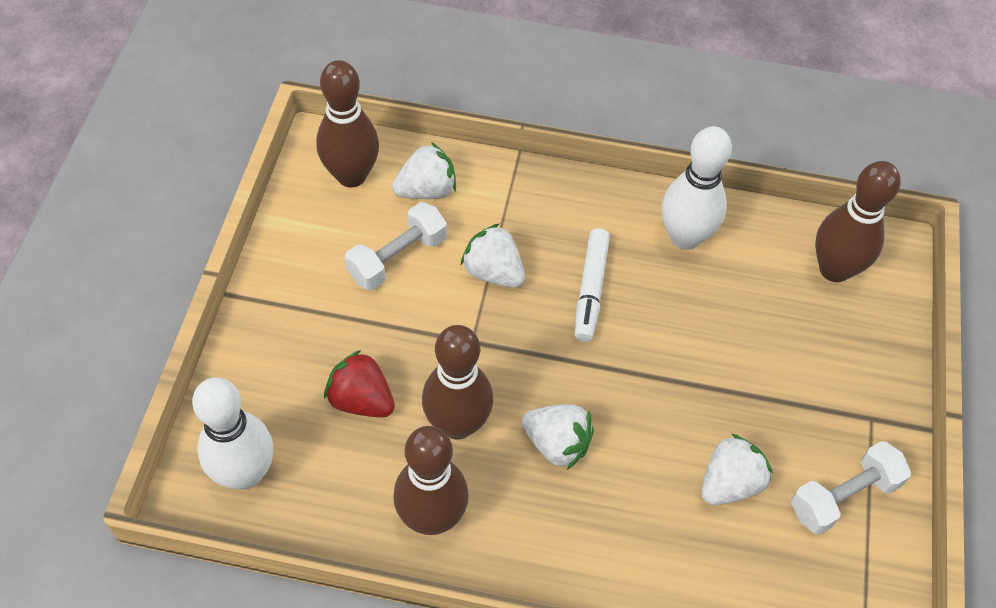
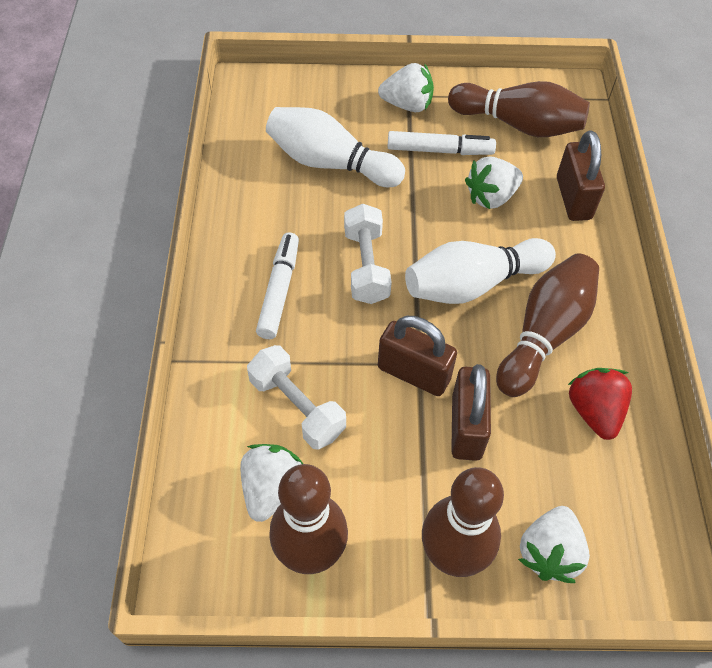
brown padlock: none = 0 -> [378,316,457,396] [451,364,491,461] [557,130,605,221] = 3
white marker: [575,228,610,342] = 1 -> [256,232,299,339] [388,131,496,155] = 2

